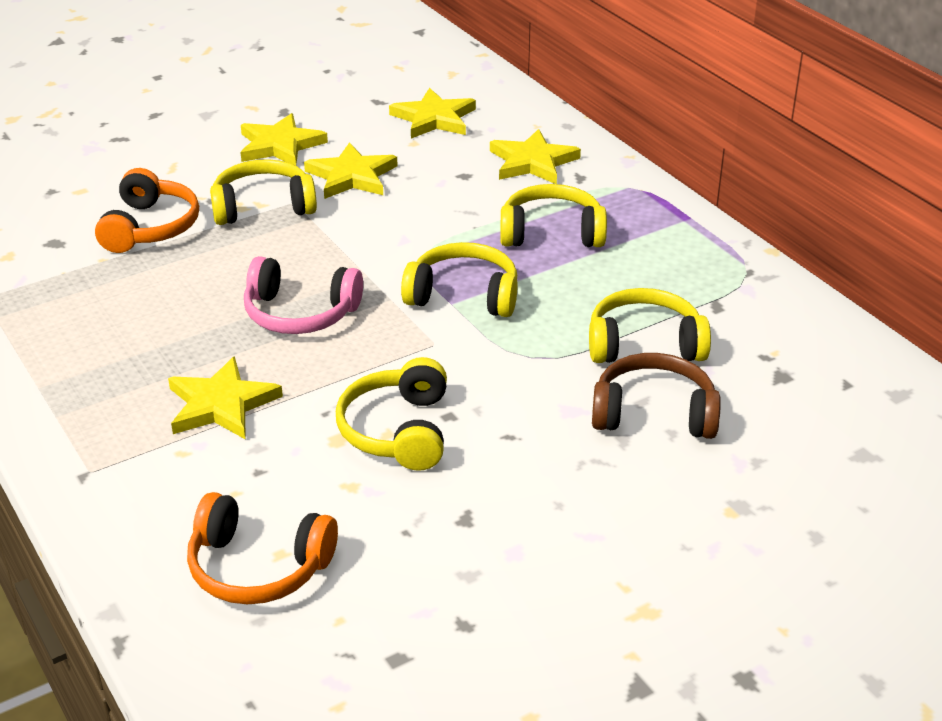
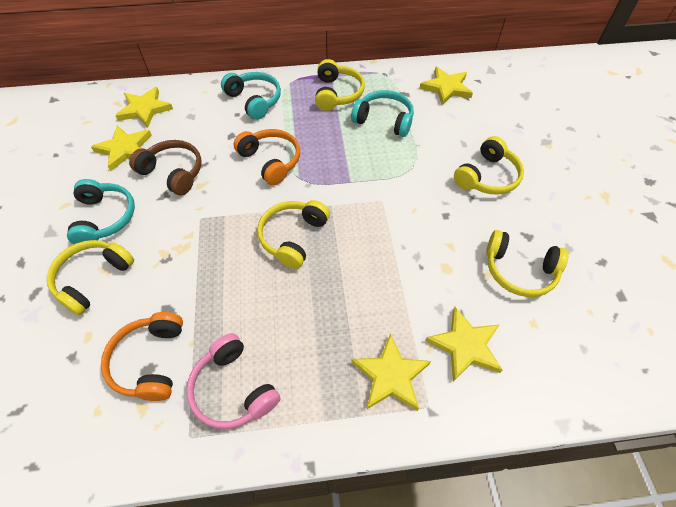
turquoise headphones: none = 0 -> [67,179,135,244] [221,72,281,120] [351,90,414,137] = 3

